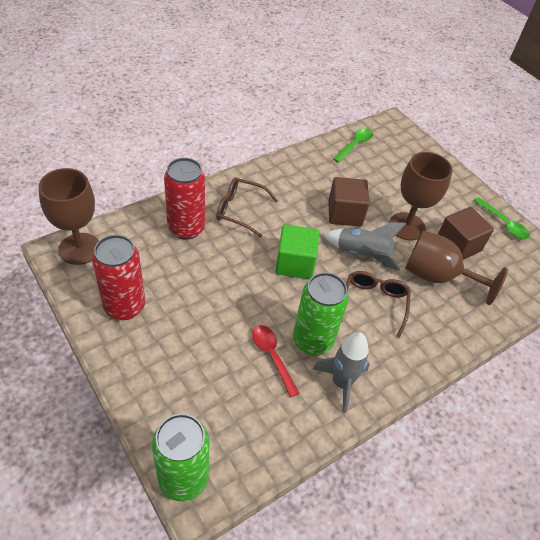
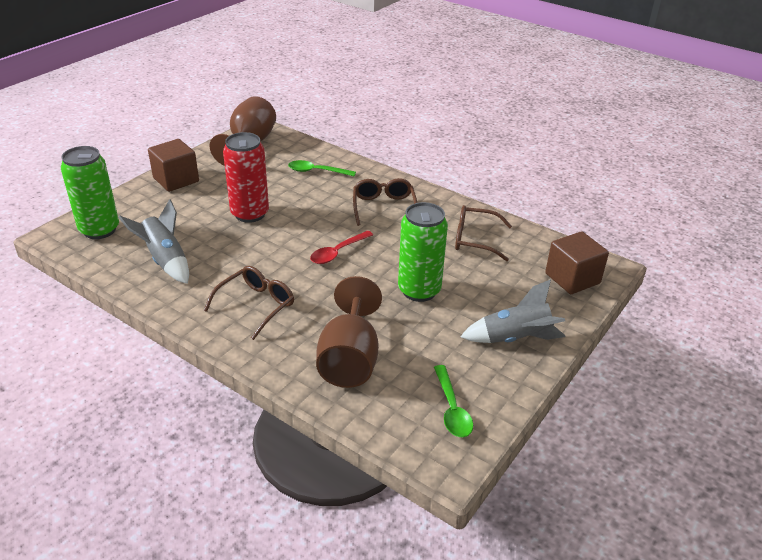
brown glasses: [216,177,278,237] [341,271,411,338] = 2 -> [204,266,294,340] [353,178,417,226] [455,205,512,261] = 3
brown goblet: [38,168,99,265] [389,152,453,241] [405,230,508,305] = 3 -> [209,96,276,166] [316,276,382,388] = 2
green cube: [275,224,319,279] = 1 -> none = 0
red can: [92,235,145,320] [164,158,205,240] = 2 -> [223,132,269,223] = 1

